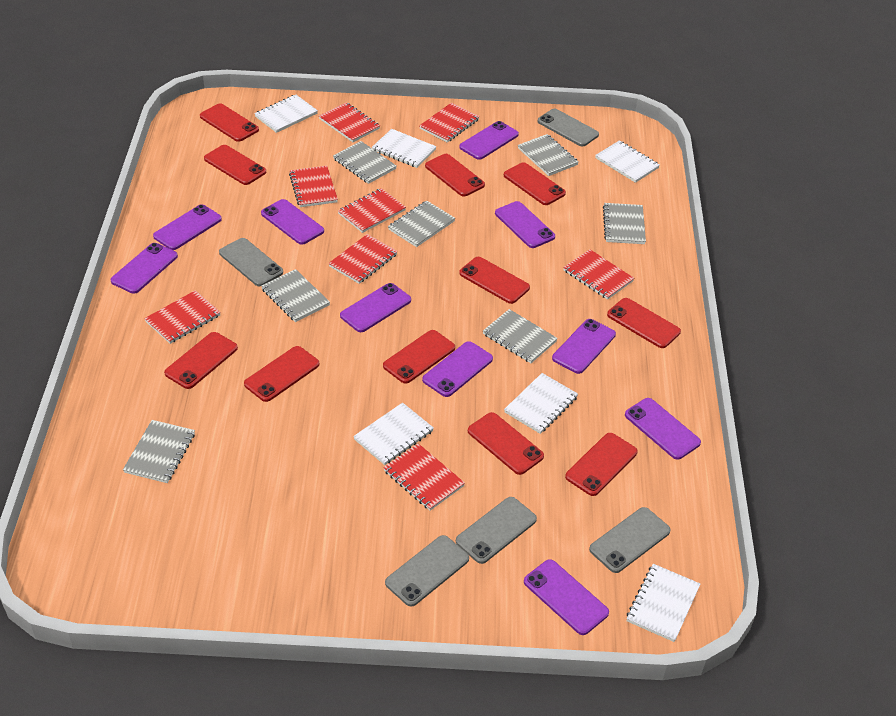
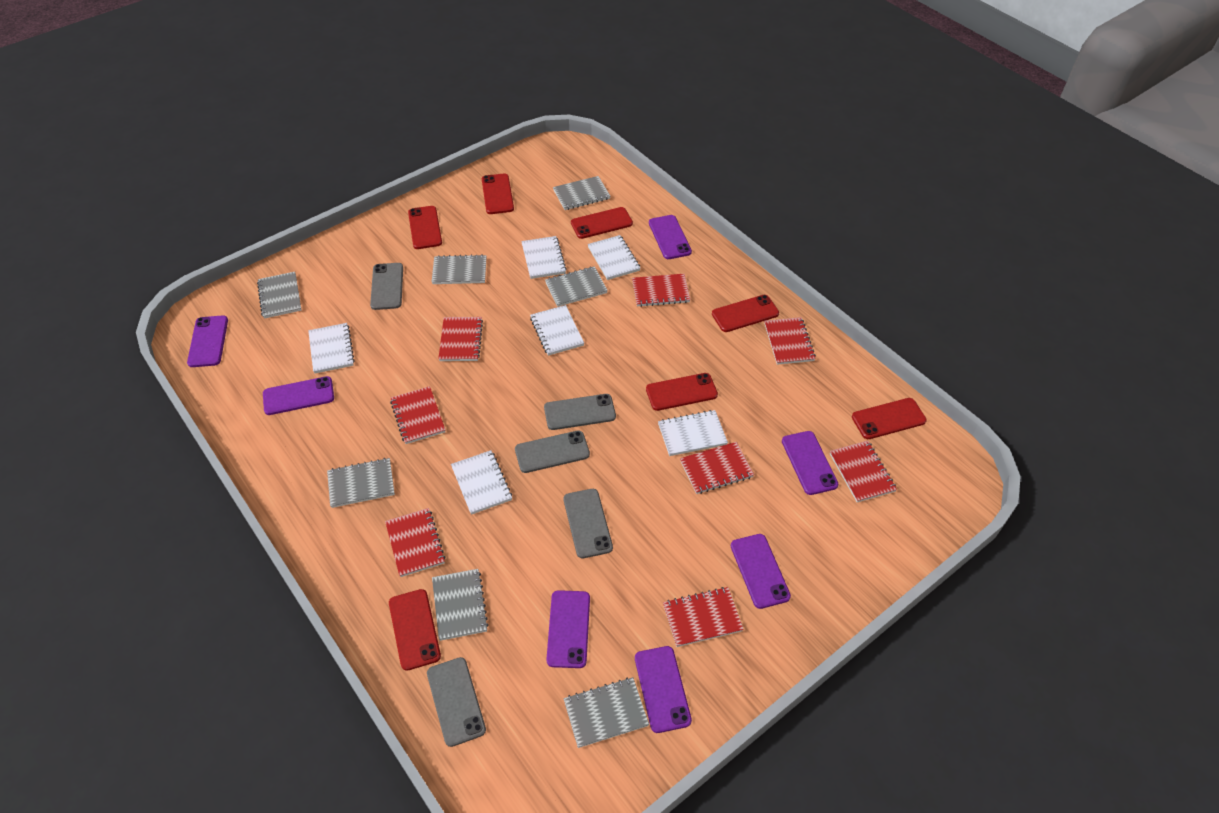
purple phone: [111,243,178,294] [153,204,222,250] [261,199,324,245] [340,283,411,332] [422,341,493,397] [459,121,519,160] [495,201,555,248] [524,559,609,635] [552,319,616,374] [625,398,701,460] = 10 -> [187,315,228,367] [263,376,334,415] [546,590,590,668] [635,646,692,733] [649,215,692,259] [731,534,791,609] [782,431,838,495] = 7
red phone: [164,332,238,389] [200,103,259,142] [204,145,266,185] [244,346,319,402] [383,330,455,384] [425,154,485,196] [459,257,530,304] [468,412,544,475] [504,162,566,205] [565,433,638,496] [607,298,681,348] = 11 -> [389,589,441,671] [408,206,442,249] [482,174,514,214] [571,207,633,239] [646,373,718,411] [712,295,779,332] [852,398,927,439] = 7

